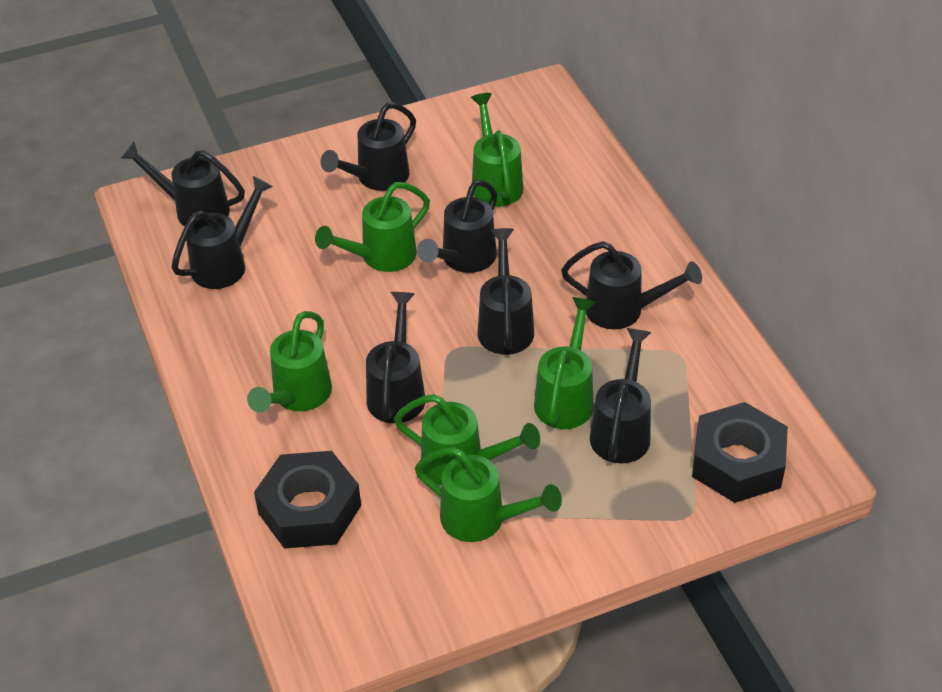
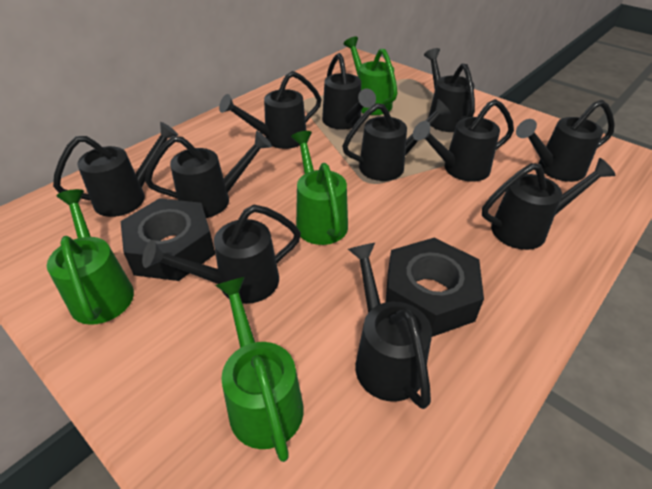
black watering can: [121,142,245,226] [172,176,273,289] [320,102,416,191] [366,292,425,423] [417,180,497,273] [477,228,534,355] [561,241,702,329] [590,328,651,463] = 8 -> [53,122,178,217] [142,205,301,304] [145,131,272,218] [219,71,322,149] [322,53,376,129] [342,99,451,181] [348,243,432,409] [413,99,514,182] [424,48,475,132] [482,158,616,250] [516,100,615,182] = 11
green watering can: [247,311,332,413] [315,182,430,272] [394,394,540,485] [415,447,562,542] [471,93,523,207] [534,297,596,429] = 6 -> [47,189,134,325] [215,277,304,462] [291,131,348,245] [344,37,398,115] = 4

